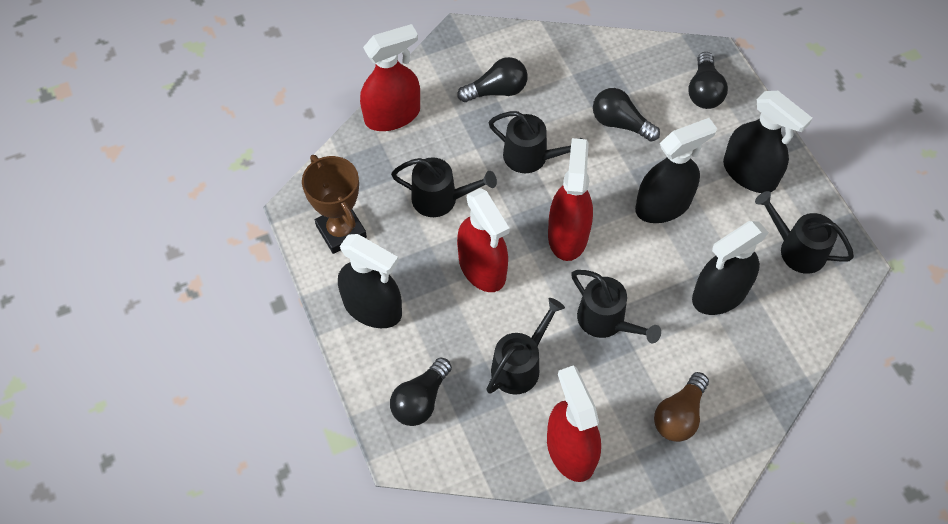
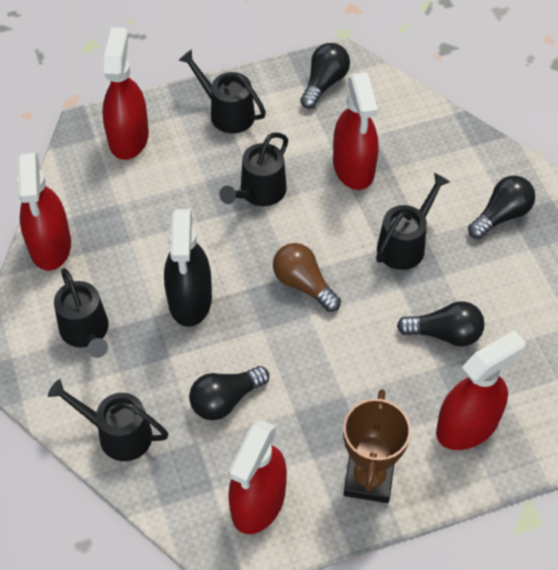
black spray bottle: [338,234,402,328] [635,118,717,223] [692,221,769,315] [723,91,812,193] = 4 -> [164,209,212,327] = 1
red spray bottle: [360,24,420,131] [457,188,510,292] [547,365,601,482] [548,138,593,261] = 4 -> [17,153,71,271] [102,27,149,160] [228,419,287,534] [333,72,378,190] [436,330,525,450] = 5

